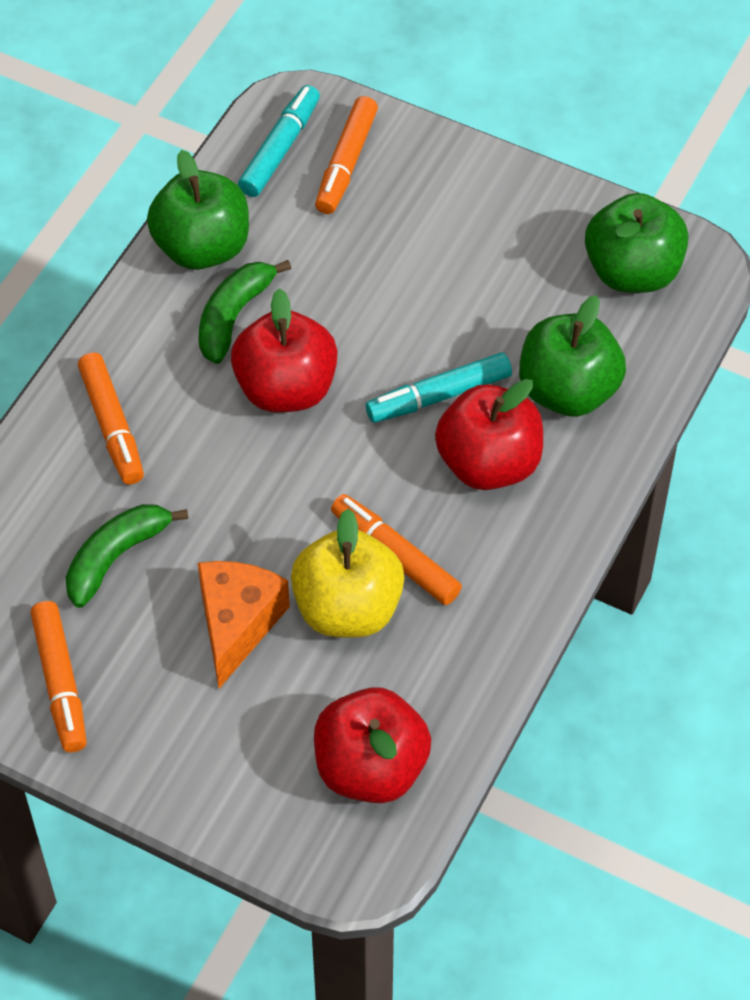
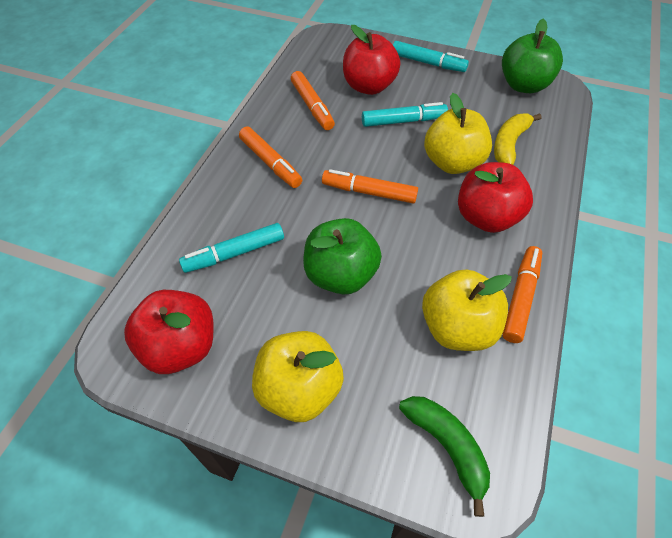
green apple: [147,150,249,270] [519,295,626,417] [585,193,688,293] = 3 -> [303,218,382,294] [502,19,563,93] = 2
green banana: [66,504,189,608] [199,260,291,364] = 2 -> [399,396,490,517] = 1
orange cheese: [198,561,290,689] = 1 -> none = 0
turquoise marker: [238,85,320,197] [366,352,512,423] = 2 -> [179,223,284,273] [362,102,448,127] [393,41,469,72] = 3
yellow apple: [291,509,405,637] = 1 -> [252,331,344,422] [422,269,512,351] [424,93,492,174] = 3
yellow banana: none = 0 -> [494,113,542,165] = 1

